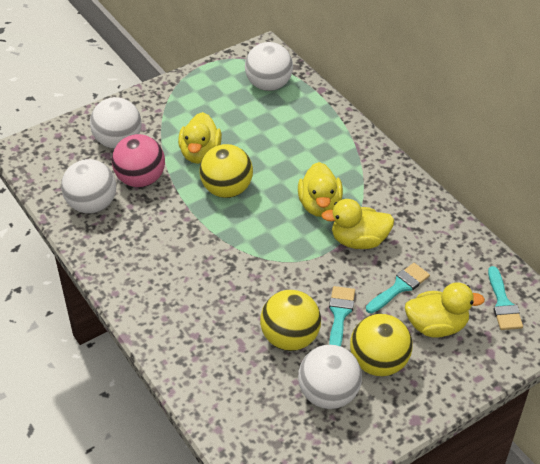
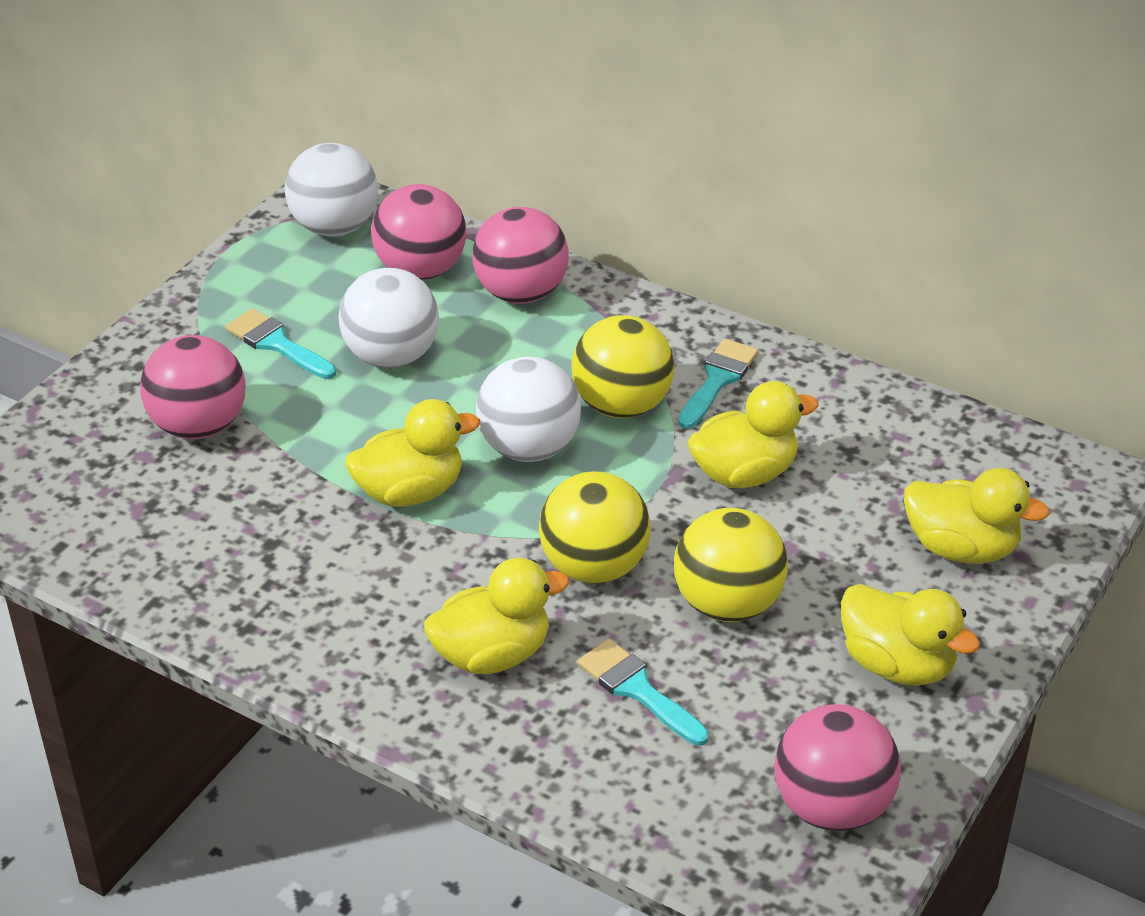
pink ball: [112,134,165,187] = 1 -> [140,335,246,439] [371,184,466,280] [472,207,569,304] [774,704,901,831] = 4
white ball: [61,159,116,214] [90,97,142,149] [245,42,293,91] [298,345,362,409] = 4 -> [285,143,378,237] [339,268,439,368] [476,357,581,462] = 3
yellow duck: [178,112,222,164] [298,162,343,217] [321,199,394,249] [405,282,485,338] = 4 -> [346,399,480,507] [424,558,569,674] [687,381,819,488] [841,584,980,686] [904,468,1050,564] = 5

